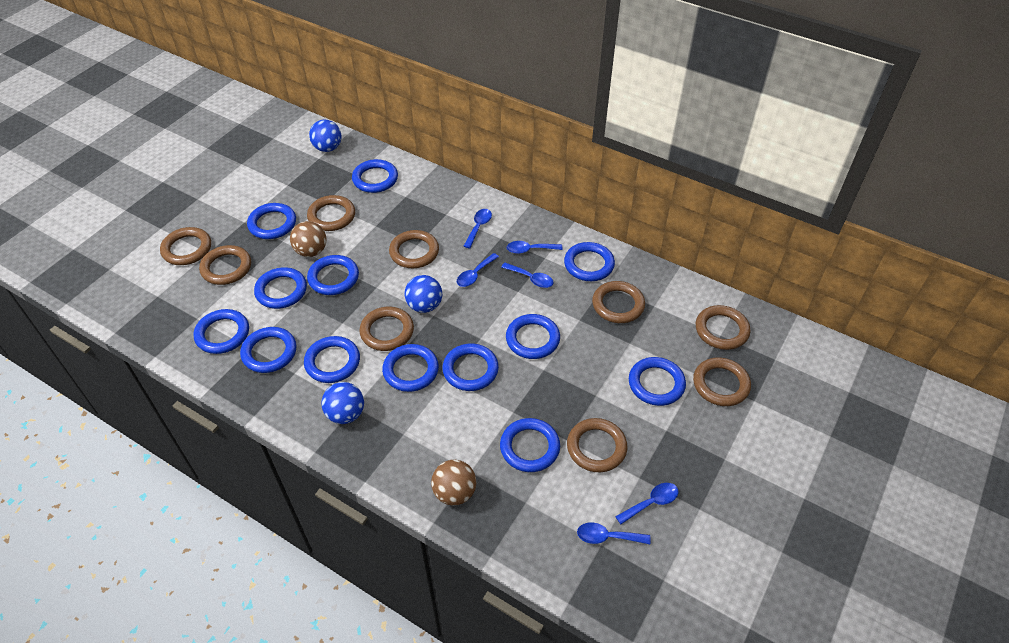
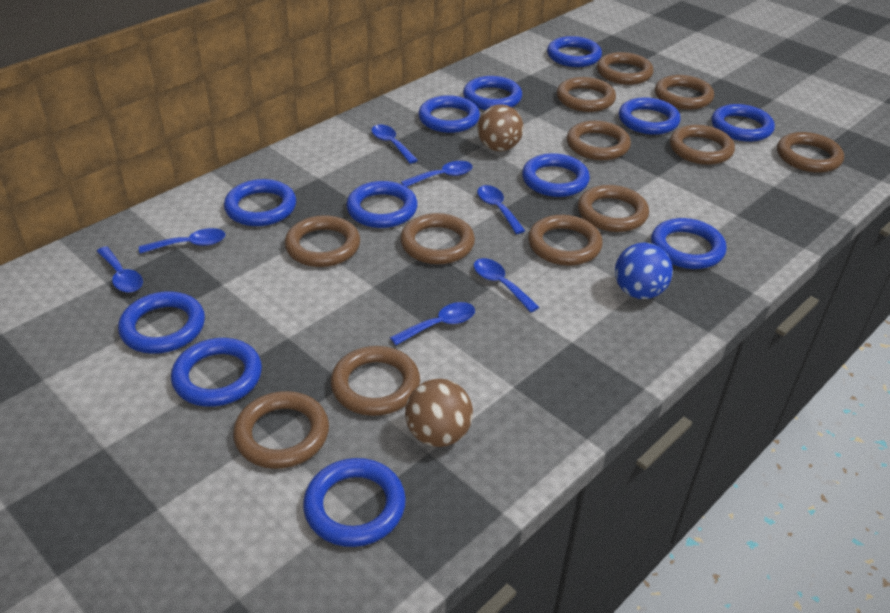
blue ball: [309,120,342,152] [321,382,364,424] [405,275,442,313] = 3 -> [615,243,673,299] = 1
blue ring: [193,309,249,354] [240,327,297,373] [247,203,296,239] [254,267,307,309] [304,336,360,383] [307,255,359,295] [352,159,398,193] [382,344,439,392] [442,343,499,391] [500,418,560,472] [506,314,560,359] [564,242,615,281] [629,357,686,406] = 13 -> [118,291,205,354] [171,338,262,407] [224,179,296,226] [303,458,406,547] [346,181,418,228] [418,95,480,133] [463,76,522,110] [522,153,590,197] [547,36,602,67] [619,97,681,135] [651,218,727,269] [712,104,775,142] = 12
blue spoon: [457,253,499,287] [464,209,492,248] [501,263,553,288] [507,241,562,254] [577,522,651,544] [615,483,678,524] = 6 -> [97,246,143,293] [139,228,225,254] [371,125,418,164] [390,302,475,345] [401,161,473,187] [473,258,539,312] [477,185,525,234] = 7
brown ring: [160,227,211,265] [199,245,251,285] [307,195,355,231] [359,307,414,351] [389,230,439,268] [567,418,627,472] [592,281,645,323] [693,357,751,406] [696,305,750,350] = 9 -> [233,391,329,469] [285,215,360,267] [331,346,420,416] [400,213,475,264] [528,215,603,266] [557,77,616,112] [567,121,631,160] [578,185,649,232] [597,52,654,85] [655,75,714,110] [670,125,735,165] [777,132,844,173] = 12

